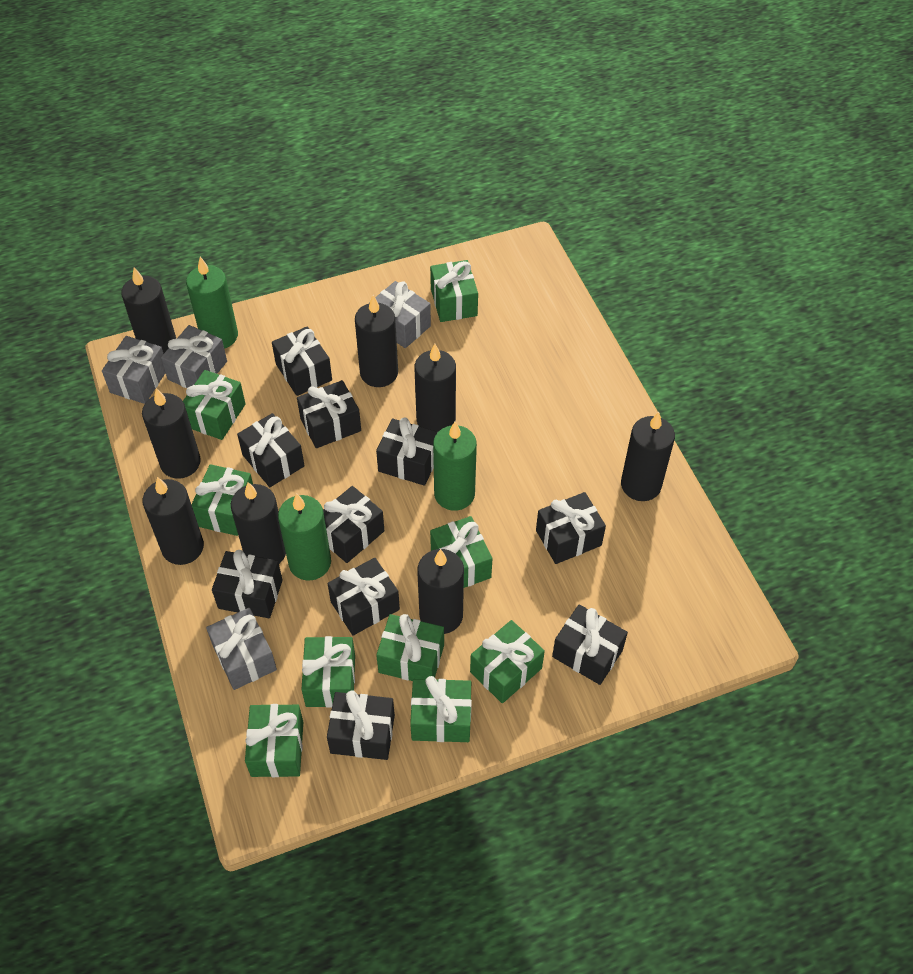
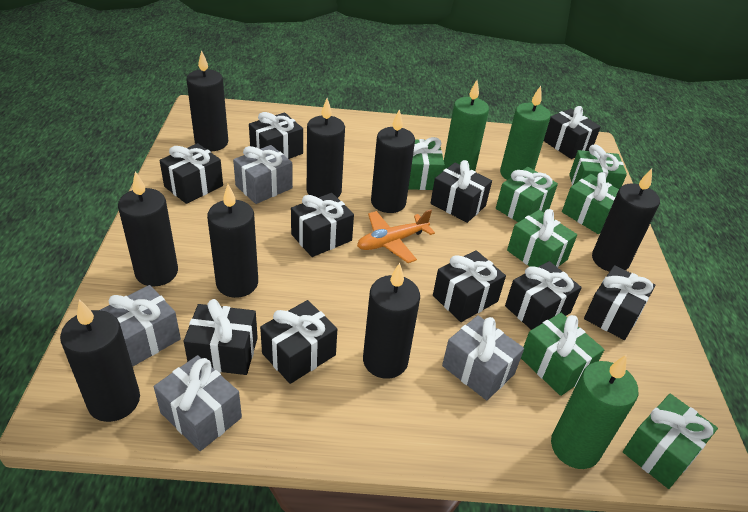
green gift: [183,370,246,440] [191,464,253,536] [245,704,303,777] [301,636,355,708] [376,614,444,681] [410,676,472,742] [430,260,478,322] [430,516,492,588] [470,620,545,703] = 9 -> [408,137,445,190] [496,167,558,222] [507,209,577,267] [521,313,605,396] [562,172,619,234] [569,145,627,189] [623,394,718,489] = 7
orange plane: none = 0 -> [357,209,435,263] = 1

